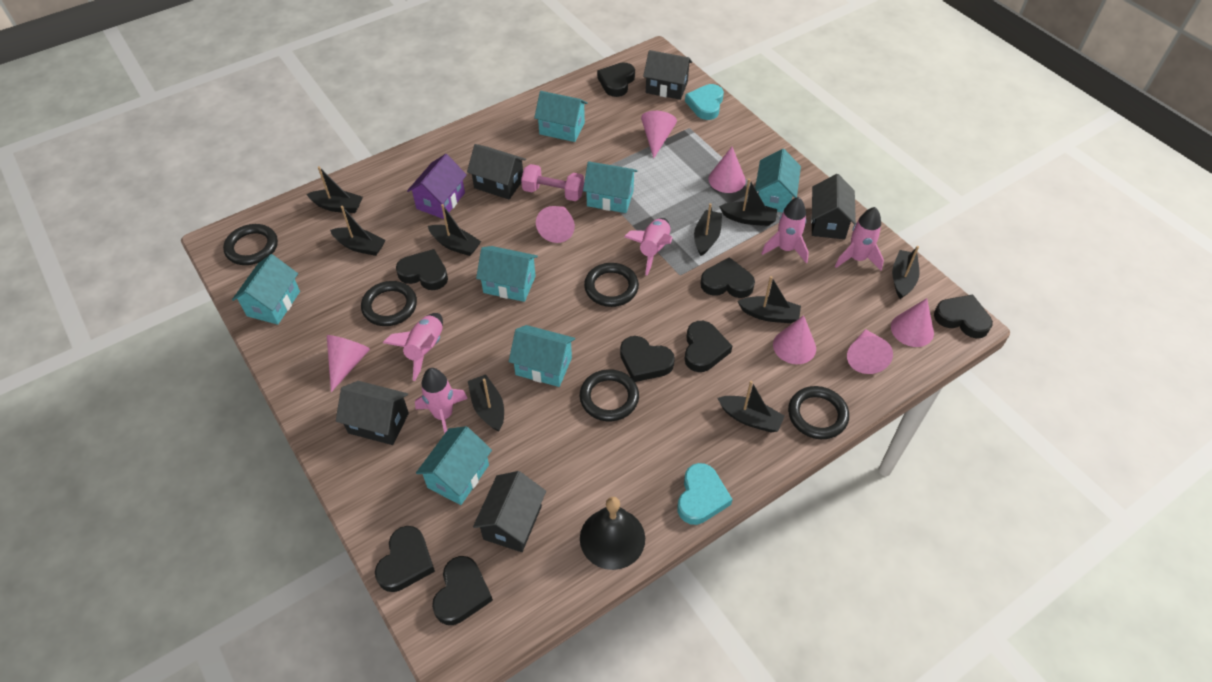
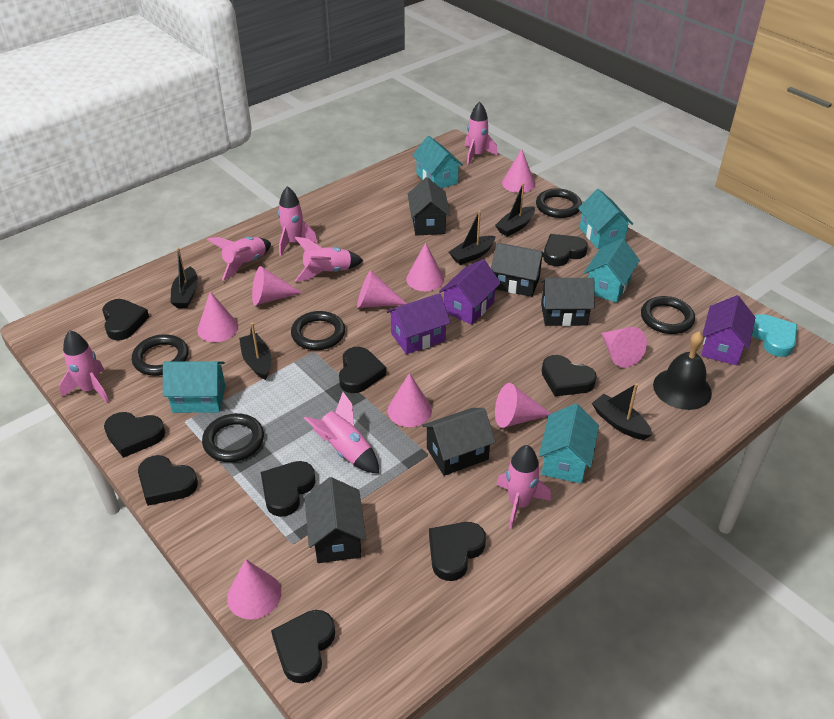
black boat: [307,166,363,213] [330,206,385,256] [428,204,481,256] [468,374,504,432] [694,203,722,256] [718,381,785,432] [719,179,777,226] [737,276,801,323] [892,246,920,299] = 9 -> [170,248,198,308] [239,323,271,380] [449,211,496,265] [495,183,535,237] [592,383,652,440] = 5
black heart: [375,526,435,592] [396,249,448,290] [432,556,493,625] [597,62,635,97] [620,336,675,382] [685,321,732,372] [700,257,755,298] [934,295,993,338] = 8 -> [102,299,149,340] [104,412,165,458] [138,455,198,506] [261,461,316,517] [271,610,335,683] [339,347,386,393] [429,522,486,581] [542,355,597,396] [543,234,588,266] = 9
pink cone: [327,335,370,392] [536,206,575,243] [641,111,677,159] [708,147,746,193] [773,315,816,364] [847,329,893,374] [891,298,934,347] = 7 -> [197,291,238,342] [227,559,281,620] [252,266,302,305] [357,270,407,308] [388,373,432,427] [406,243,444,291] [495,383,551,428] [502,149,535,193] [601,327,647,368] = 9
pink dumbbell: [521,164,584,201] = 1 -> none = 0
pink rocket: [383,313,443,381] [415,368,468,434] [624,218,672,275] [761,197,809,263] [835,207,884,270] = 5 -> [59,330,109,403] [207,237,271,281] [278,186,318,256] [295,237,363,281] [304,392,379,474] [465,102,498,165] [496,445,551,529] = 7
purple house: [407,154,467,219] = 1 -> [386,293,451,354] [439,259,501,325] [701,295,756,365] = 3
turquoise heart: [677,463,733,525] [685,84,724,120] = 2 -> [752,314,798,357] = 1
turquoise house: [232,254,300,325] [416,426,492,505] [476,246,538,302] [509,325,575,387] [534,91,588,142] [583,161,637,213] [755,149,801,212] = 7 -> [163,361,226,413] [412,136,463,189] [539,404,599,484] [578,189,633,249] [584,238,640,303] = 5

